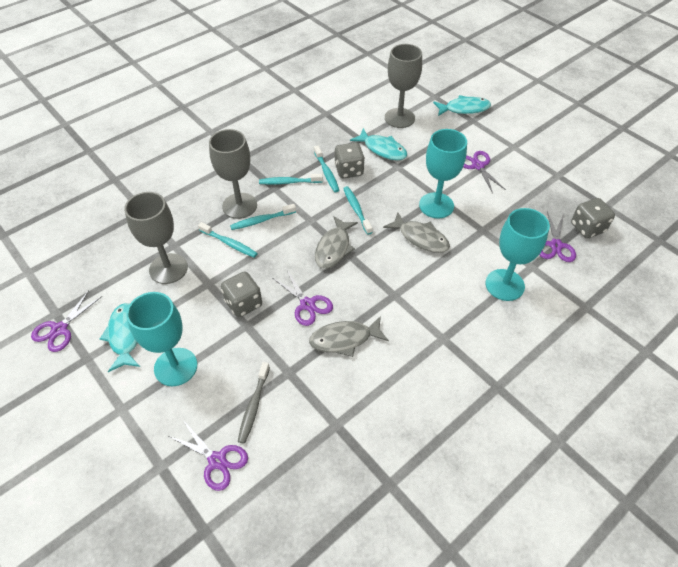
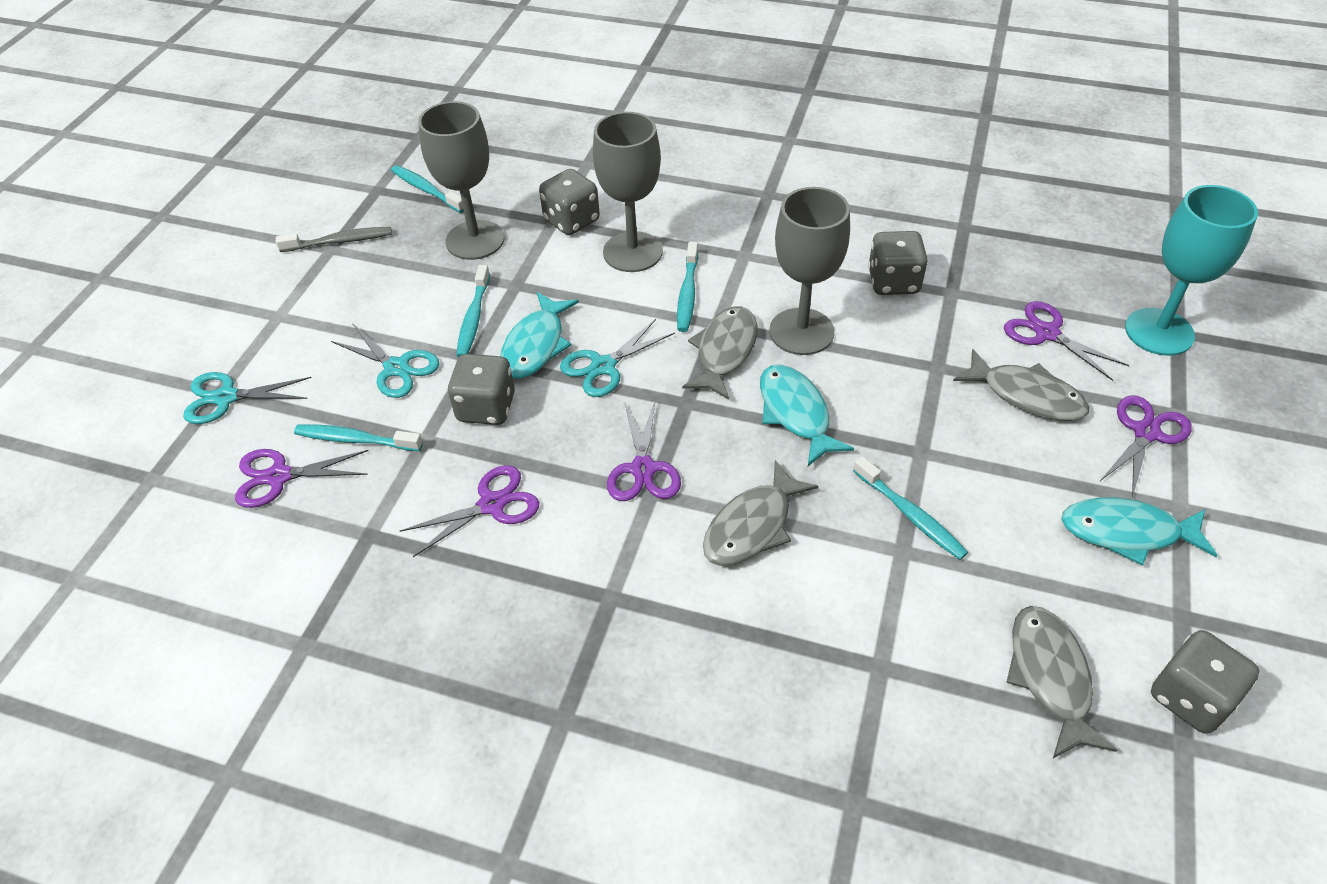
grey dice: [221,272,262,317] [334,143,365,178] [571,198,615,238] = 3 -> [447,354,515,425] [539,169,600,235] [868,231,928,295] [1151,630,1259,734] = 4
grey fish: [309,316,389,357] [315,216,358,269] [383,212,450,253] = 3 -> [682,306,758,400] [703,460,818,566] [953,349,1089,421] [1006,606,1117,758] = 4
turquoise goblet: [126,292,197,386] [419,129,467,219] [486,208,550,301] = 3 -> [1125,185,1258,356] = 1
turquoise scissors: none = 0 -> [183,372,312,424] [331,323,439,398] [560,319,675,397] = 3

